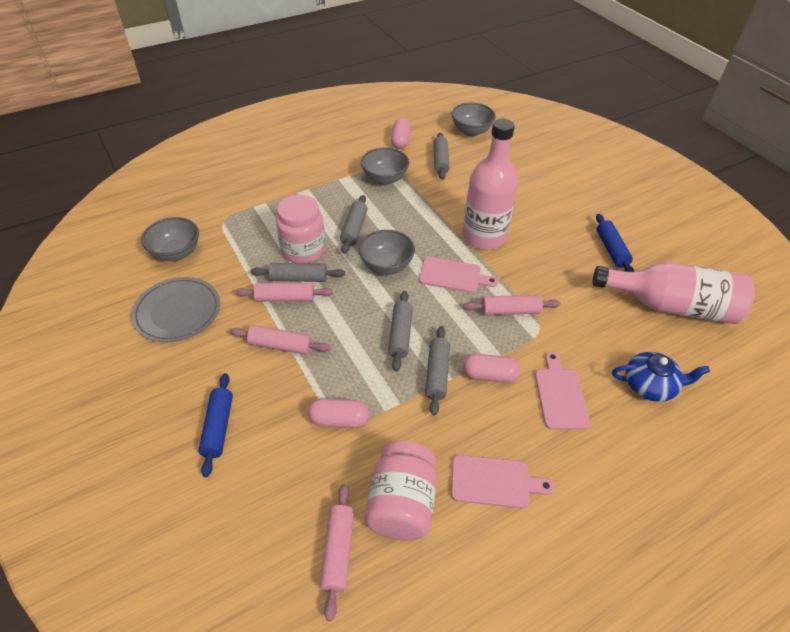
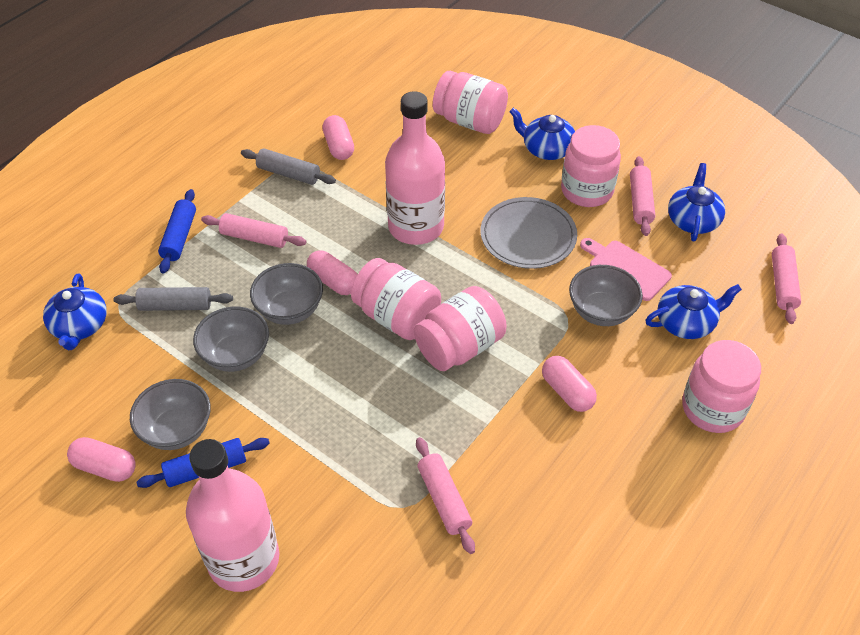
blue teapot: [612,352,710,402] = 1 -> [43,273,107,350] [509,108,575,160] [645,284,742,339] [668,163,725,242] = 4
grey rolling pin: [251,263,345,282] [340,195,367,254] [388,291,413,372] [425,326,450,416] [433,132,449,180] = 5 -> [113,287,233,311] [241,149,336,185] = 2
pink capsule: [308,398,369,428] [391,118,411,149] [463,354,521,383] = 3 -> [67,437,136,482] [307,250,357,295] [322,115,354,160] [542,356,597,412] = 4
pink cutting board: [419,257,498,293] [451,455,554,508] [535,351,590,429] = 3 -> [580,238,672,301] = 1
pink jar: [276,195,325,263] [365,441,437,541] = 2 -> [351,258,441,340] [414,286,507,371] [433,71,508,134] [561,125,621,207] [682,340,761,433] = 5

